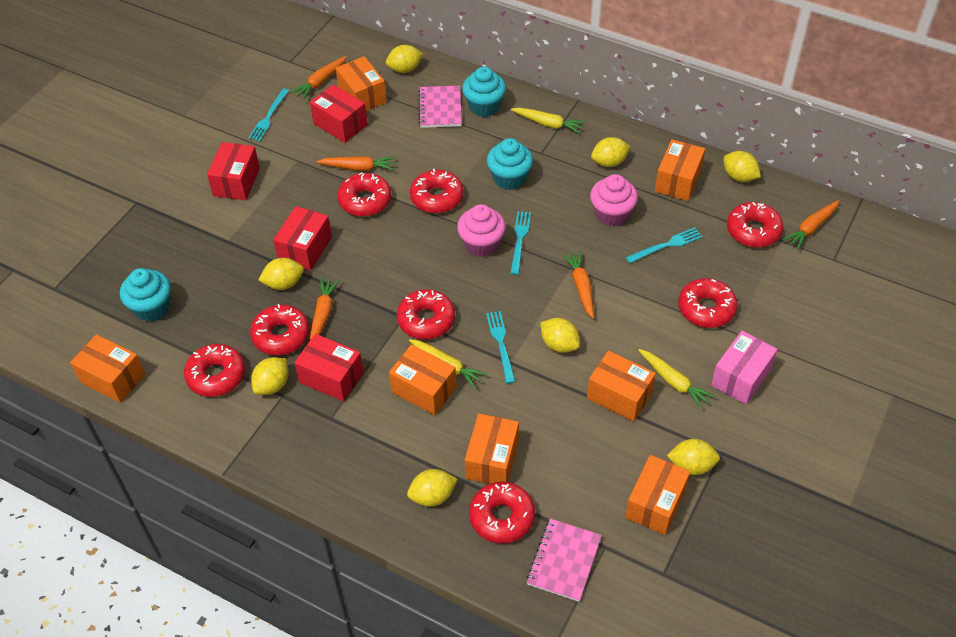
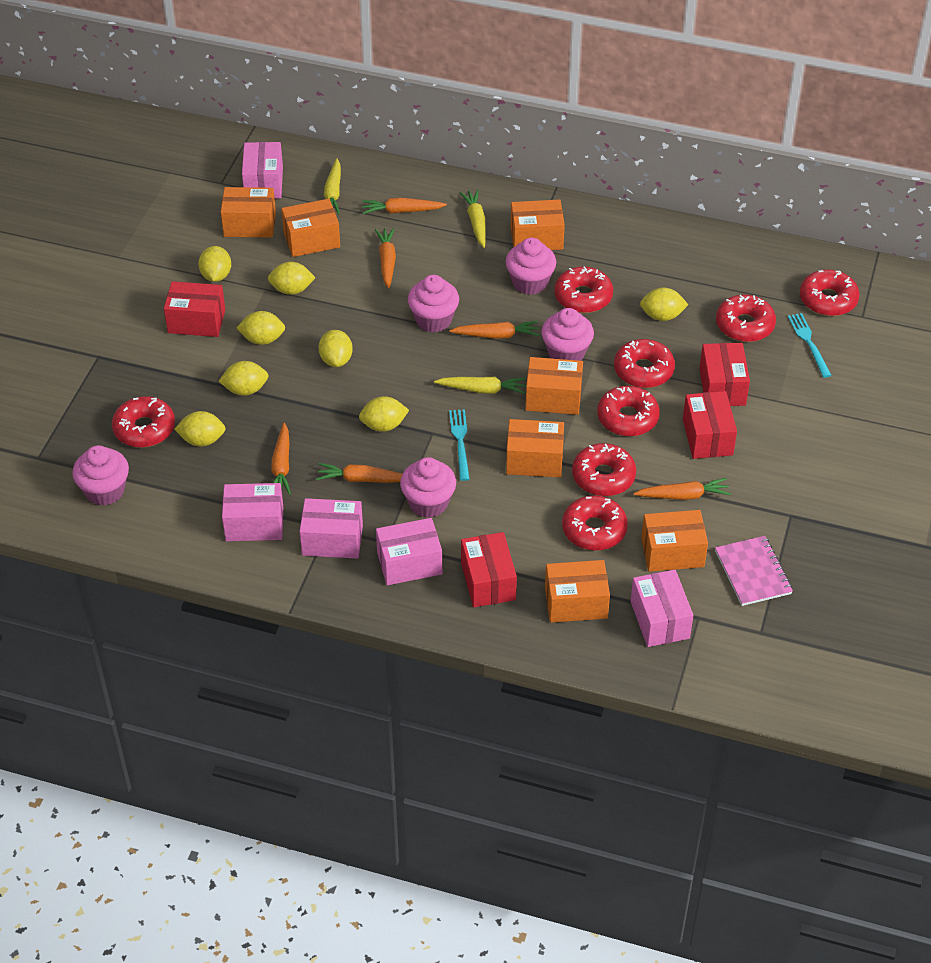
orange carrot: [291,56,347,100] [310,278,340,340] [316,156,395,171] [562,251,594,319] [782,200,839,250] = 5 -> [271,423,291,495] [316,463,402,483] [362,198,447,214] [375,228,396,289] [449,321,539,339] [633,478,731,500] = 6
pink box: [711,331,778,405] = 1 -> [222,483,283,541] [242,142,283,198] [299,498,363,559] [376,518,442,585] [631,570,693,647] = 5
pink cupcake: [457,204,506,257] [590,174,638,227] = 2 -> [72,445,129,506] [400,457,456,518] [408,275,459,333] [506,238,556,295] [542,308,594,361] = 5
pink notebook: [418,86,462,128] [527,519,602,602] = 2 -> [715,536,793,606] = 1
turquoise cupcake: [120,268,171,322] [462,67,506,117] [487,138,533,190] = 3 -> none = 0
turquoise fork: [248,89,289,141] [486,311,515,383] [510,211,531,275] [625,227,703,263] = 4 -> [449,409,469,481] [788,313,832,378] = 2

